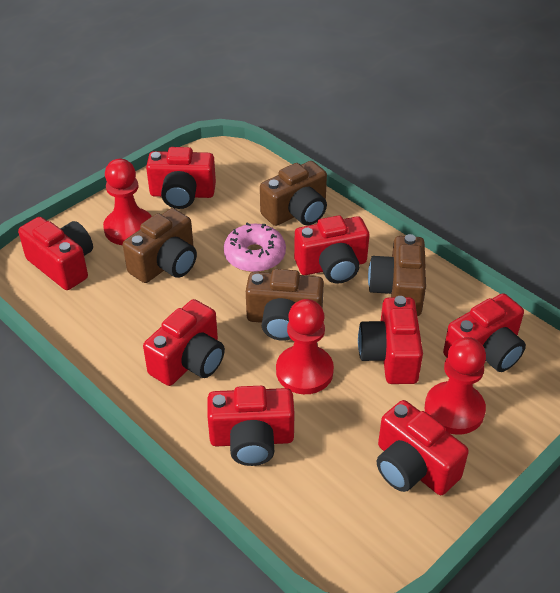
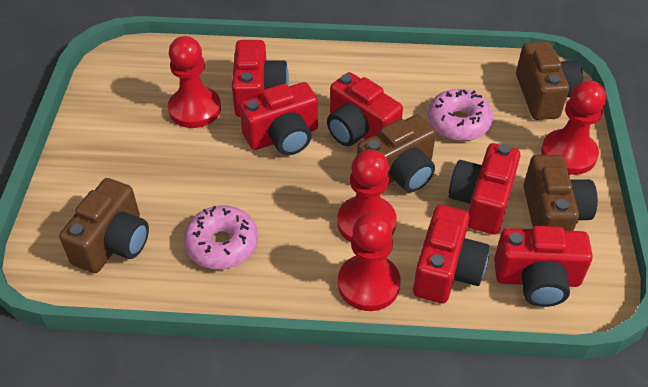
pink donut: [224,222,286,272] = 1 -> [184,205,258,269] [428,89,493,141] = 2
red camera: [18,217,93,290] [143,299,225,386] [146,147,216,209] [207,386,295,466] [294,215,369,284] [358,296,423,384] [377,400,469,495] [443,293,526,372] = 8 -> [232,40,289,117] [239,82,318,155] [327,72,403,146] [413,205,490,304] [448,143,520,235] [494,226,593,307] = 6
red pawn: [103,159,152,245] [276,299,334,394] [425,337,486,435] = 3 -> [168,36,221,128] [337,149,397,242] [338,212,401,311] [541,80,606,175] = 4

